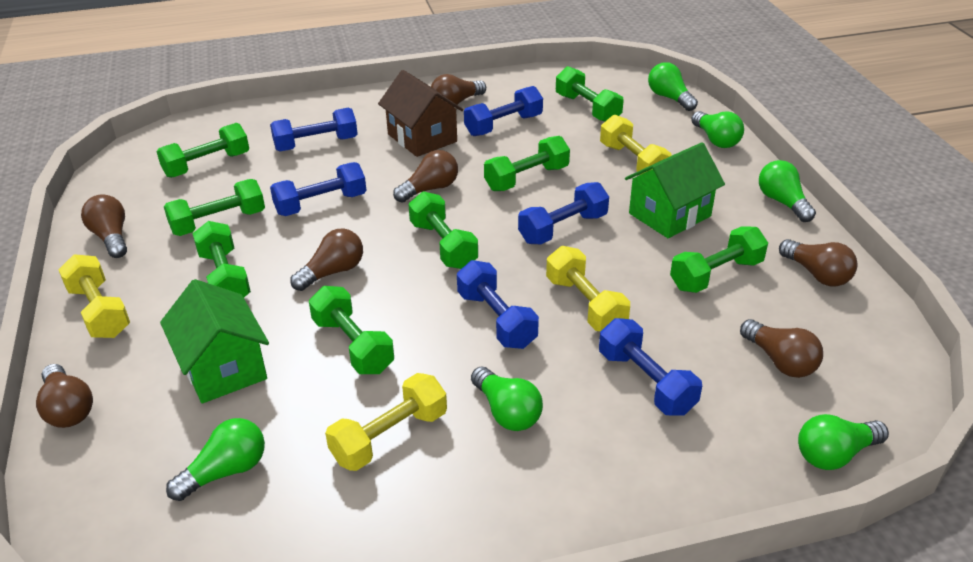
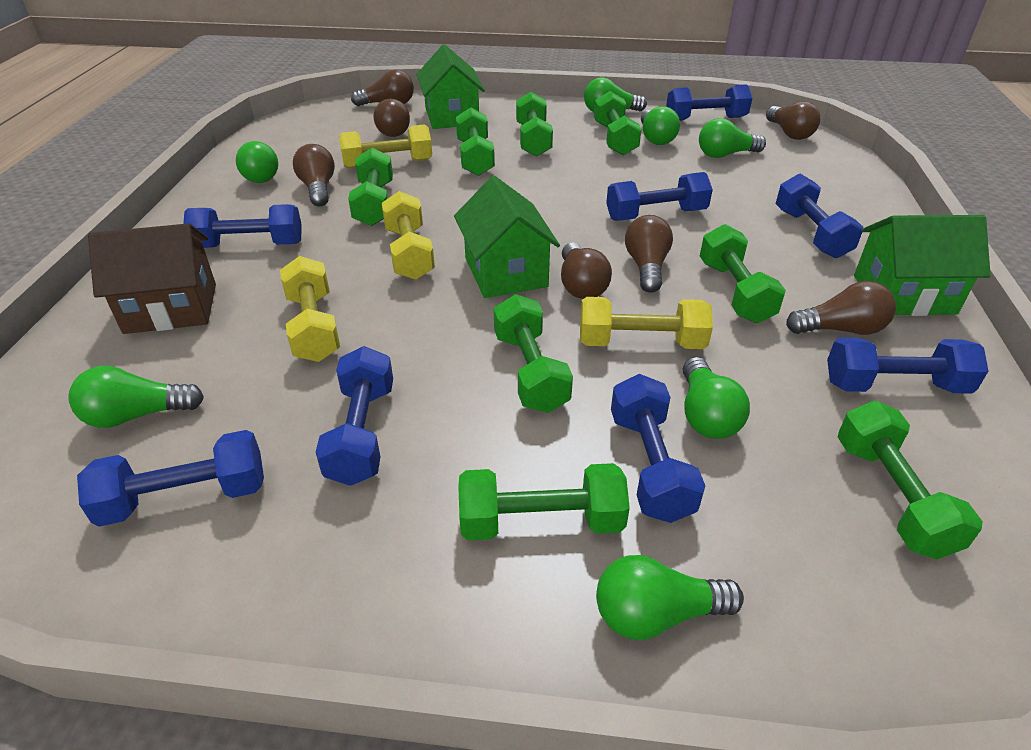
blue dumbbell: [270,108,358,151] [270,162,367,216] [457,260,539,349] [464,86,543,136] [518,182,609,244] [599,318,702,416] = 6 -> [77,430,264,527] [183,204,302,248] [316,346,393,486] [606,172,713,221] [611,374,705,523] [666,84,752,121] [776,174,863,258] [827,338,988,394] = 8
green house: [160,279,269,404] [625,142,725,238] = 2 -> [417,44,485,129] [454,176,560,298] [854,215,991,316] = 3
green light bulb: [166,418,265,501] [471,366,543,431] [648,62,698,111] [691,111,744,148] [759,160,816,222] [798,414,889,470] = 6 -> [68,366,204,428] [236,141,278,183] [584,77,647,112] [596,555,744,640] [641,106,680,145] [683,357,750,439] [699,118,766,158] = 7

